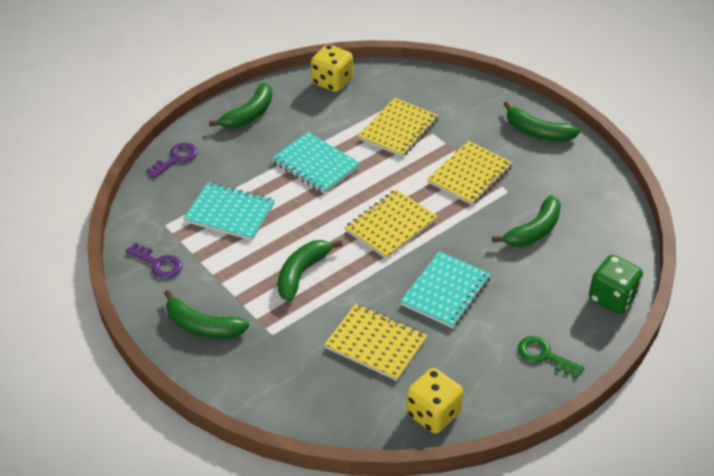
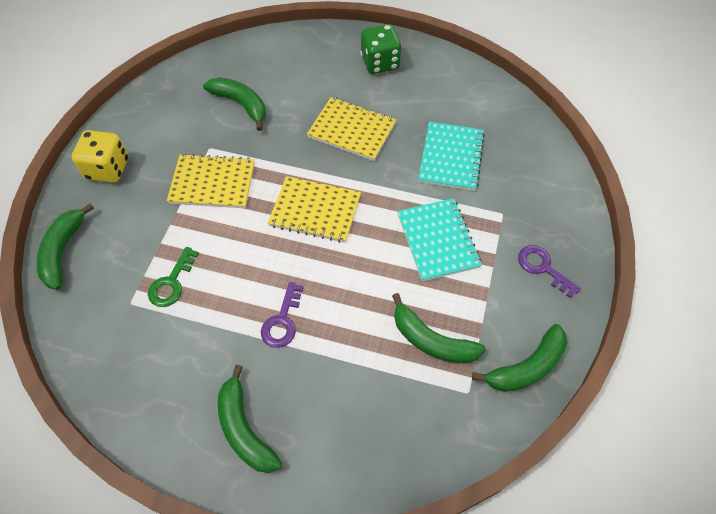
turquoise notebook: [183,182,275,240] [271,132,361,194] [400,251,491,328] = 3 -> [397,198,482,281] [418,122,485,191] = 2
yellow dice: [311,45,353,92] [406,368,463,434] = 2 -> [71,130,128,183] = 1
yellow notebook: [324,304,427,381] [345,189,438,259] [358,98,439,157] [427,141,513,205] = 4 -> [167,154,255,208] [268,176,361,243] [307,97,396,161] = 3

